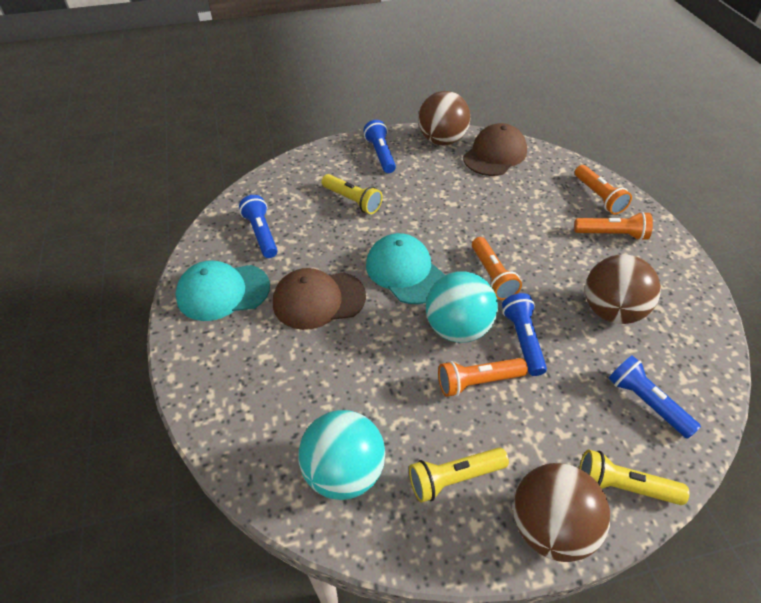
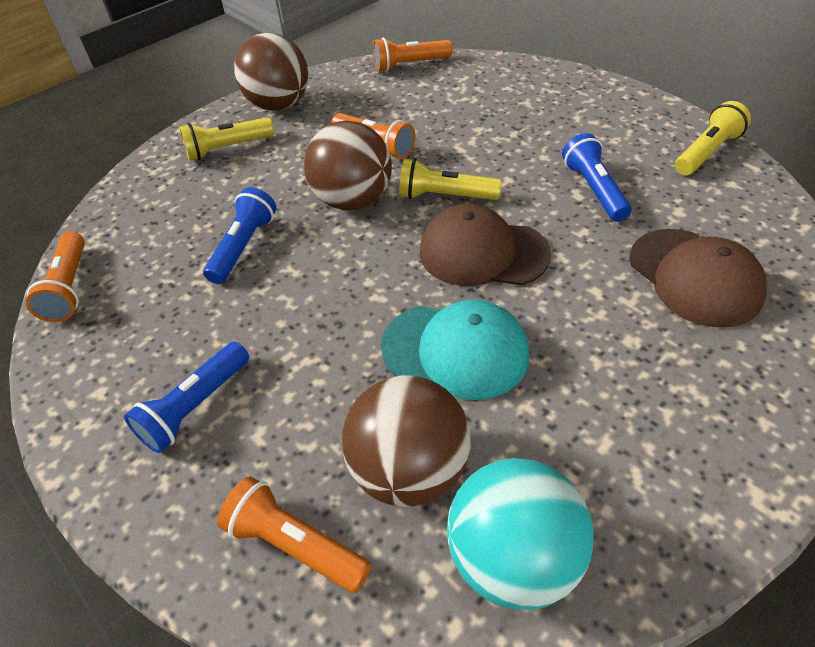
blue flashlight: [239,195,278,258] [363,120,396,173] [502,293,547,376] [608,355,701,439] = 4 -> [124,342,249,453] [203,187,277,284] [562,133,632,222] = 3
turquoise ball: [299,410,385,500] [426,271,498,343] = 2 -> [447,458,594,610] = 1
turquoise cap: [175,260,270,321] [366,233,445,304] = 2 -> [381,300,529,400] = 1

